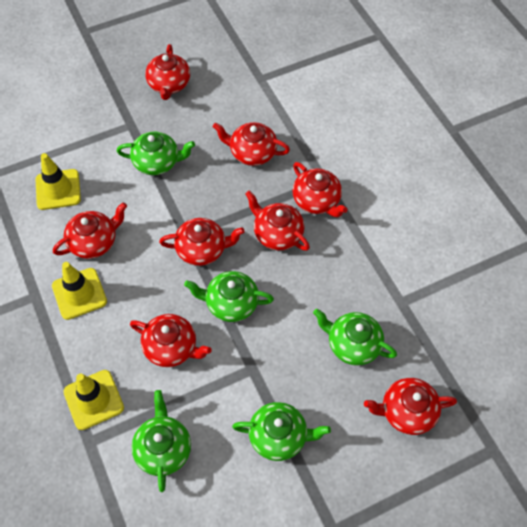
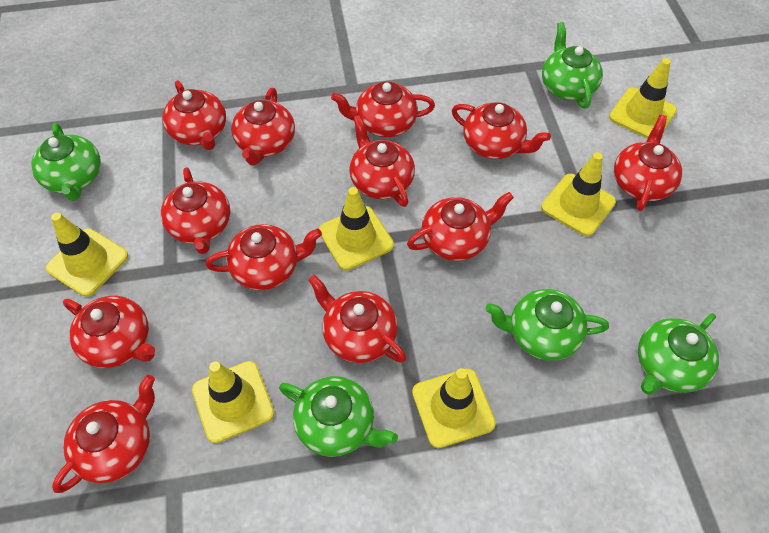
red teapot: [53,202,127,259] [130,314,212,367] [145,44,190,100] [159,218,245,266] [213,122,290,166] [245,191,310,251] [292,162,347,217] [364,378,457,435] = 8 -> [52,375,155,493] [63,296,155,368] [161,167,230,254] [163,80,226,150] [205,224,322,290] [231,88,295,165] [308,275,406,363] [331,81,435,137] [349,115,415,207] [407,192,514,261] [452,102,551,159] [614,115,682,211] = 12
yellow traffic cone: [36,153,81,210] [52,262,107,320] [63,370,124,430] = 3 -> [46,213,128,297] [192,361,274,443] [319,187,394,271] [412,368,496,448] [541,152,616,236] [609,58,677,139] = 6

